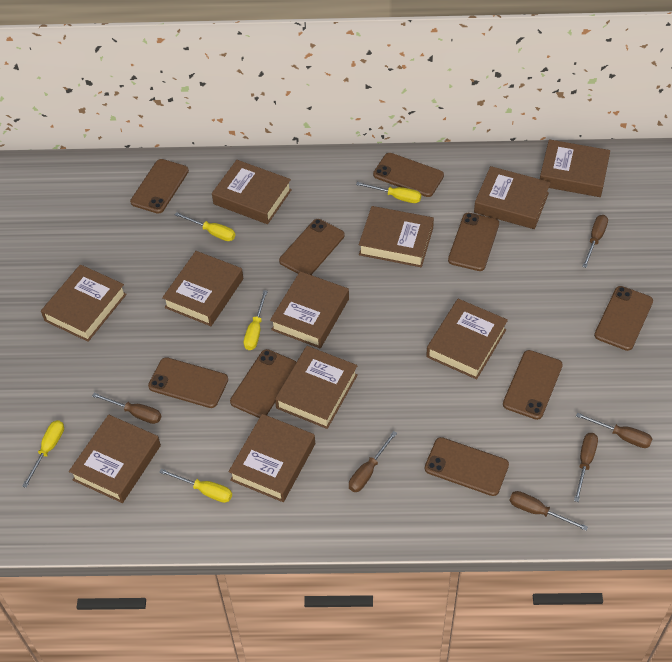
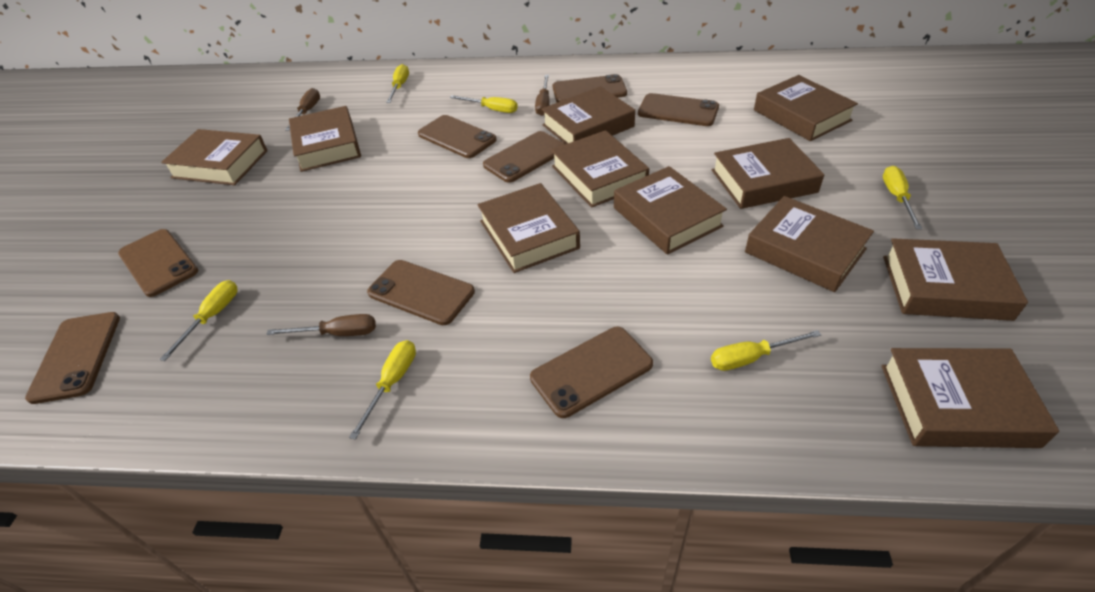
brown phone: [130,159,189,214] [148,357,228,408] [230,349,296,418] [279,219,345,275] [373,153,444,197] [425,437,509,496] [448,213,499,271] [503,350,563,420] [594,286,653,351] = 9 -> [25,312,120,404] [118,229,198,297] [367,260,475,325] [418,115,497,158] [483,131,565,183] [530,327,653,418] [553,74,627,103] [638,93,719,126] = 8
brown screwdriver: [92,393,162,424] [349,431,397,492] [509,491,588,531] [574,433,598,502] [576,413,652,448] [582,215,608,268] = 6 -> [266,314,376,336] [285,88,320,131] [535,75,550,116] = 3
yellow screwdriver: [22,420,64,488] [159,469,232,503] [175,212,235,241] [244,290,268,350] [356,182,421,203] = 5 -> [160,280,238,361] [349,340,416,440] [386,64,409,103] [450,95,518,113] [711,330,821,371] [883,166,922,229] = 6

